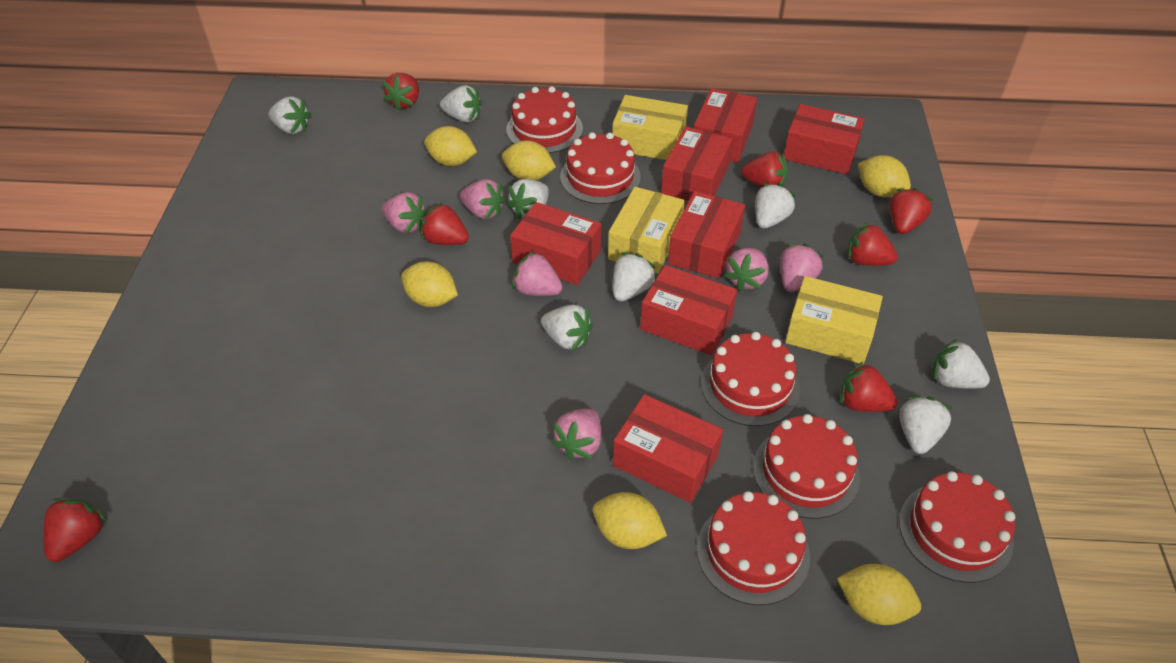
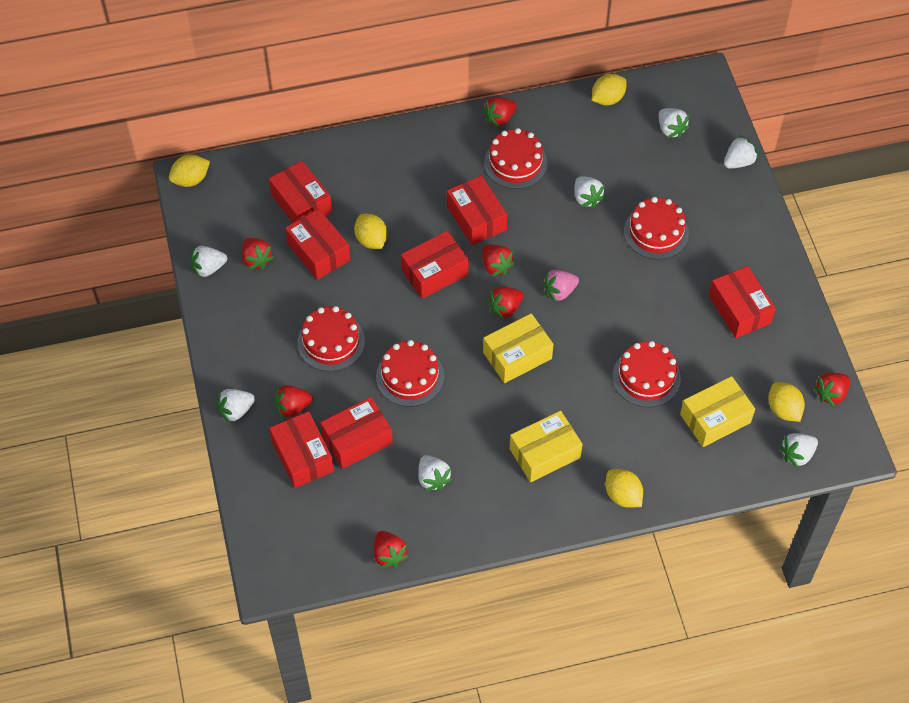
pink strawberry: [382,192,428,233] [460,179,506,219] [512,251,563,296] [551,408,601,460] [724,248,769,291] [780,244,824,292] = 6 -> [542,270,579,302] = 1
red cake: [506,86,583,153] [560,132,641,204] [697,491,810,605] [701,332,800,426] [753,414,860,519] [899,471,1015,583] = 6 -> [298,306,365,371] [376,340,444,407] [484,128,547,189] [612,341,681,407] [624,197,689,259] = 5
white strawberry: [268,96,311,134] [440,85,482,122] [506,179,549,220] [541,305,593,351] [613,253,656,301] [755,183,796,229] [899,396,952,454] [932,339,990,389] = 8 -> [191,246,227,278] [217,389,255,423] [418,455,452,491] [574,176,605,208] [659,108,690,138] [724,136,758,169] [780,433,818,468] = 7
yellow lemon: [401,262,458,307] [424,126,477,166] [502,140,556,180] [593,492,667,549] [837,564,921,625] [858,155,911,197] = 6 -> [169,155,210,187] [354,214,387,249] [592,74,627,106] [605,469,643,508] [768,382,805,422] = 5

